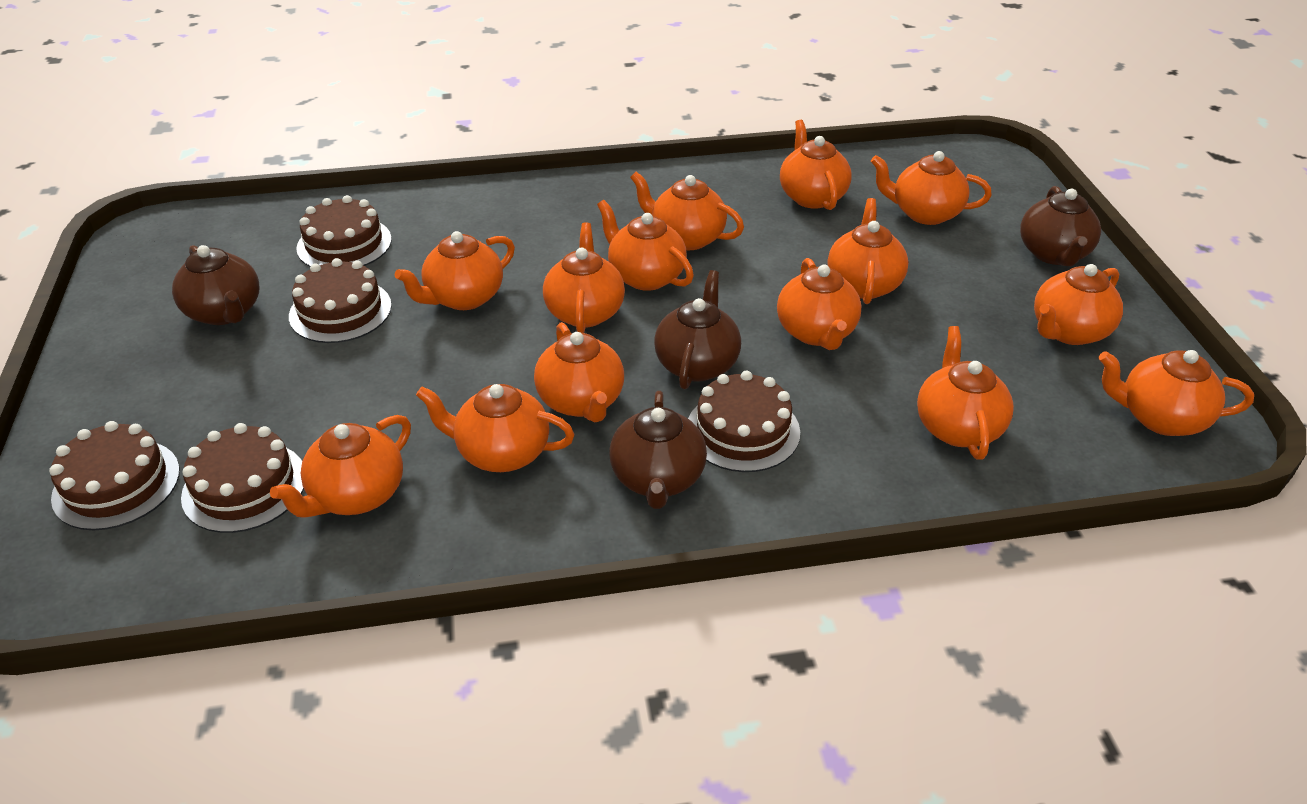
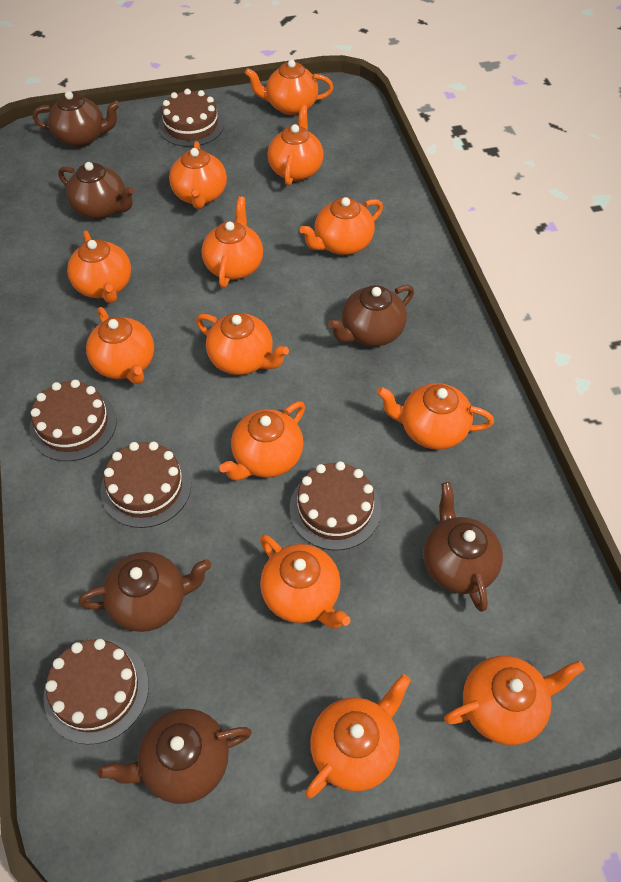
brown teapot: [172,245,259,325] [609,391,707,509] [654,270,741,389] [1020,186,1101,266] = 4 -> [33,91,120,147] [58,162,135,219] [78,552,211,632] [98,709,252,804] [328,285,414,346] [423,482,503,612] = 6
orange teapot: [270,415,411,518] [395,231,515,310] [416,384,575,472] [534,322,624,422] [543,222,625,333] [597,200,694,291] [630,172,744,250] [777,258,861,350] [780,120,852,210] [828,198,908,304] [871,151,992,225] [917,326,1014,460] [1034,264,1123,345] [1099,350,1254,436] = 14 -> [67,230,131,303] [86,307,154,384] [169,141,227,209] [196,313,289,375] [202,196,263,288] [219,401,305,481] [245,60,334,115] [260,534,351,629] [267,105,324,186] [300,197,383,255] [305,674,411,798] [377,383,494,450] [444,656,585,745] = 13

